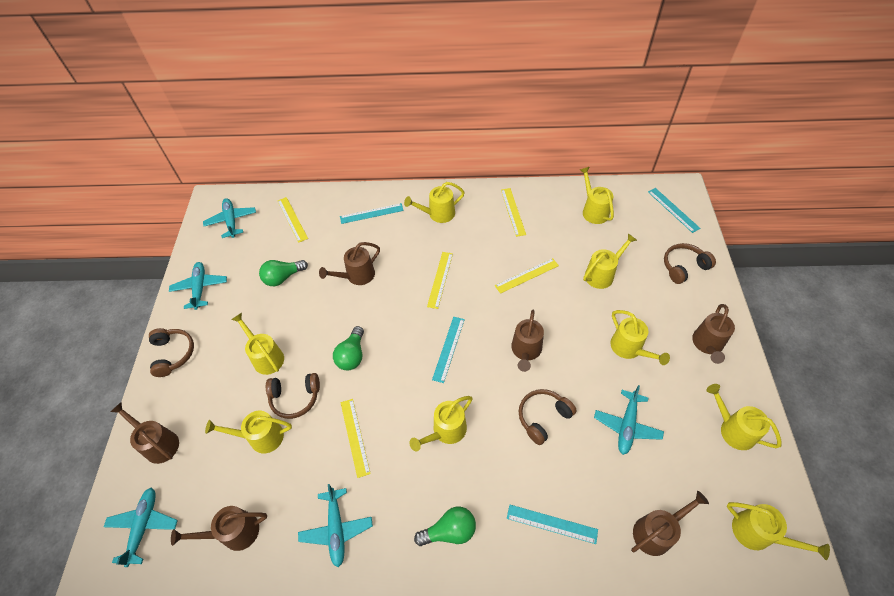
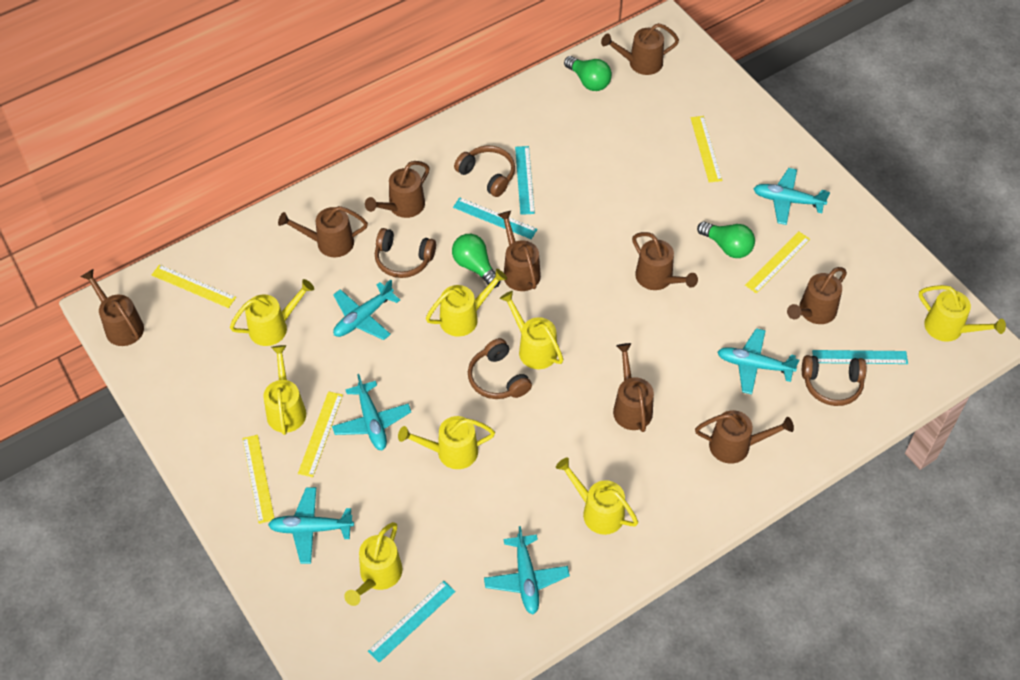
brown watering can: [110,402,179,464] [171,506,267,551] [319,242,380,285] [511,310,544,372] [631,491,709,556] [692,304,735,364] = 6 -> [81,269,144,346] [278,206,368,257] [365,161,429,218] [498,211,541,291] [601,23,679,75] [613,343,654,432] [632,232,698,290] [695,410,794,464] [787,267,847,324] = 9
turquoise plane: [104,487,178,567] [169,262,227,310] [203,198,256,238] [298,484,373,567] [594,385,664,455] = 5 -> [268,487,354,564] [332,374,411,450] [333,279,400,340] [484,526,570,615] [718,328,799,395] [753,168,830,225] = 6
yellow watering can: [205,411,292,453] [231,313,284,375] [404,182,465,223] [409,396,473,452] [580,167,614,224] [583,233,637,289] [610,310,670,365] [706,384,782,450] [727,502,830,560] = 9 -> [230,279,314,346] [263,345,306,435] [344,522,402,606] [398,416,495,469] [426,269,507,337] [500,291,563,369] [556,457,638,535] [919,285,1006,342] = 8

